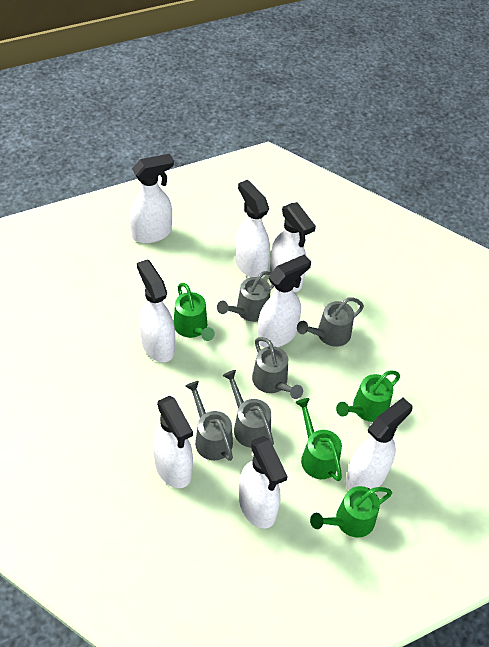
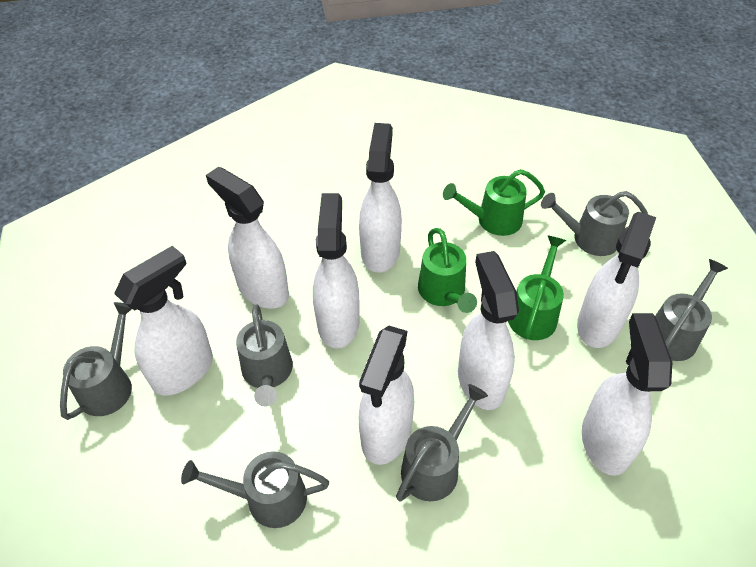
green watering can: [174,283,215,341] [295,398,342,481] [310,486,392,538] [336,370,400,422] = 4 -> [418,228,477,313] [443,169,545,236] [508,235,566,340] = 3
grey watering can: [185,381,233,461] [217,271,274,322] [223,370,274,448] [252,337,303,399] [297,297,364,347] = 5 -> [60,302,132,420] [181,451,329,528] [236,304,293,406] [396,384,488,501] [541,191,648,256] [655,259,728,361] = 6

